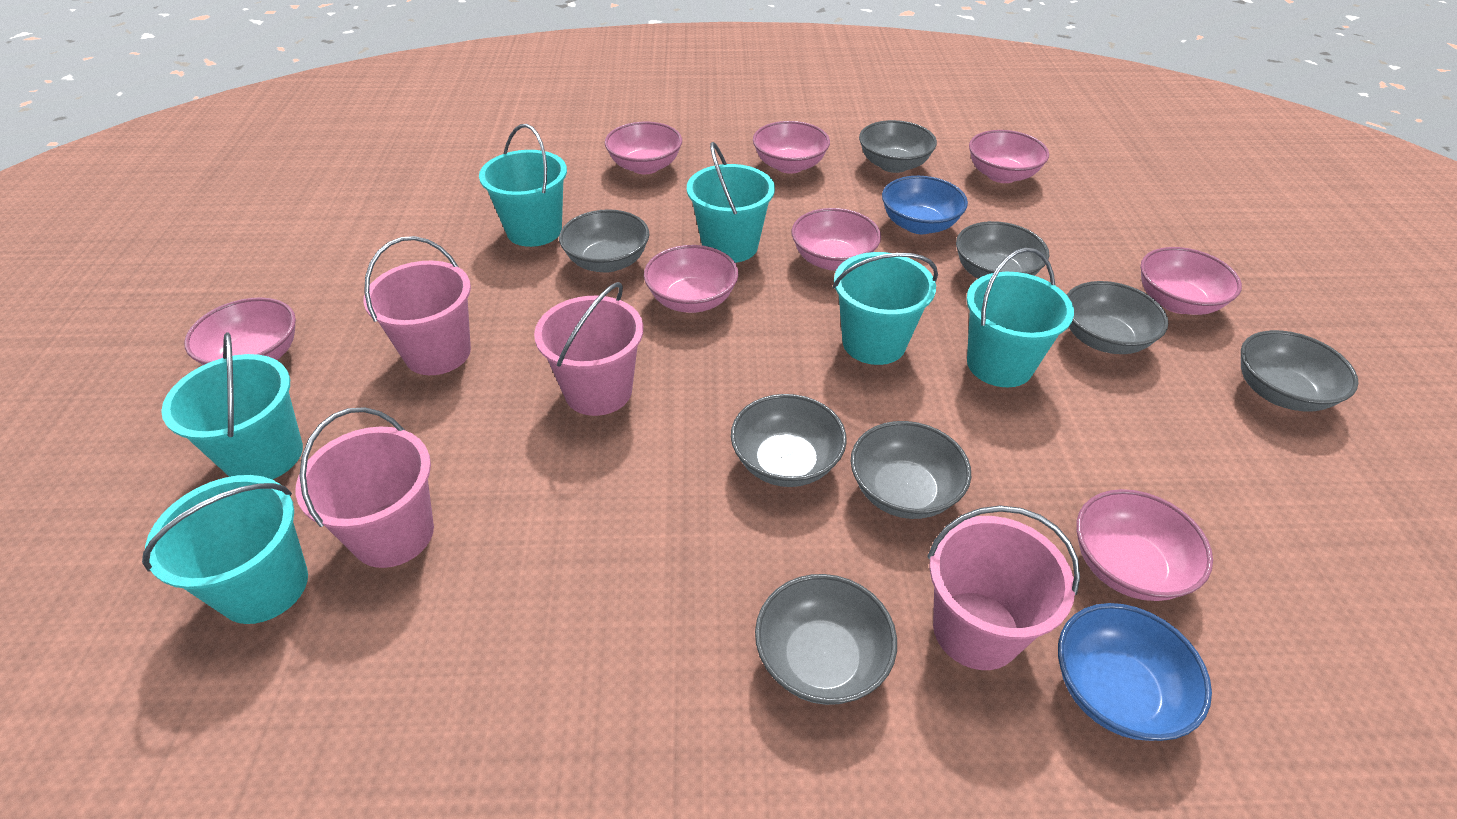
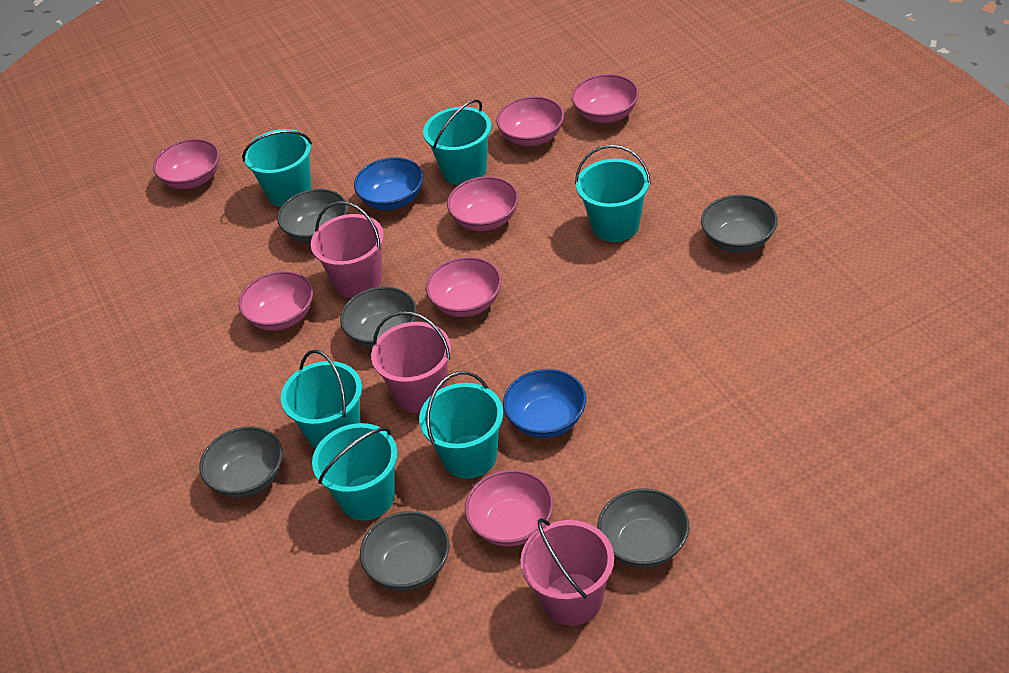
grey bowl: [559,209,649,273] [731,394,847,487] [755,574,897,705] [851,421,971,519] [859,120,937,173] [956,221,1049,279] [1067,281,1168,354] [1241,330,1359,412] = 8 -> [200,426,283,498] [277,189,348,243] [340,286,417,348] [360,511,449,591] [597,488,690,568] [701,195,778,253] = 6
pink bowl: [184,297,296,365] [605,122,682,174] [644,245,738,313] [753,121,830,174] [792,208,881,271] [969,130,1049,183] [1076,489,1213,601] [1140,247,1242,315] = 8 -> [153,139,220,189] [239,271,313,331] [426,257,502,317] [447,176,519,231] [465,470,554,546] [496,96,564,146] [571,74,639,123] = 7
pink bucket: [296,407,434,568] [364,236,471,375] [534,282,643,416] [927,505,1080,670] = 4 -> [311,201,384,298] [371,311,451,413] [520,518,614,626] = 3

